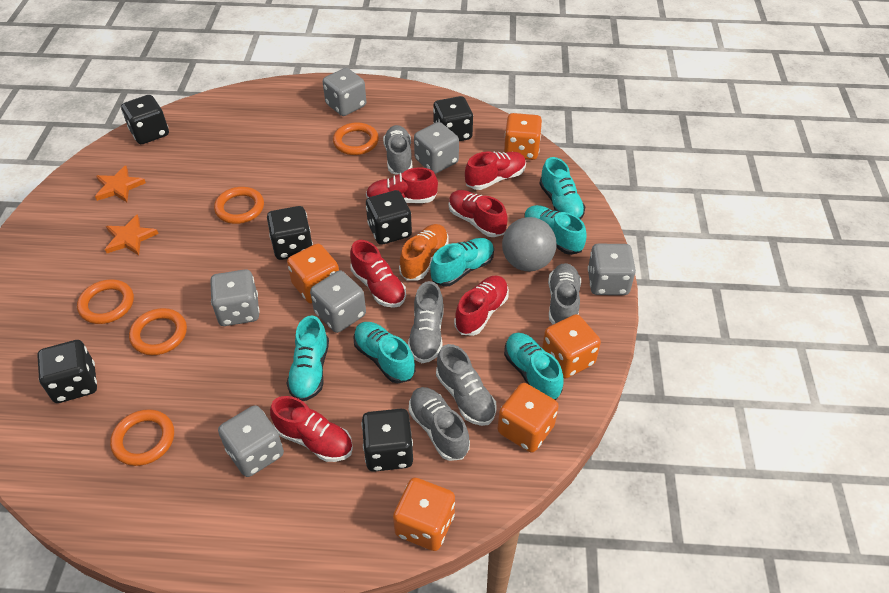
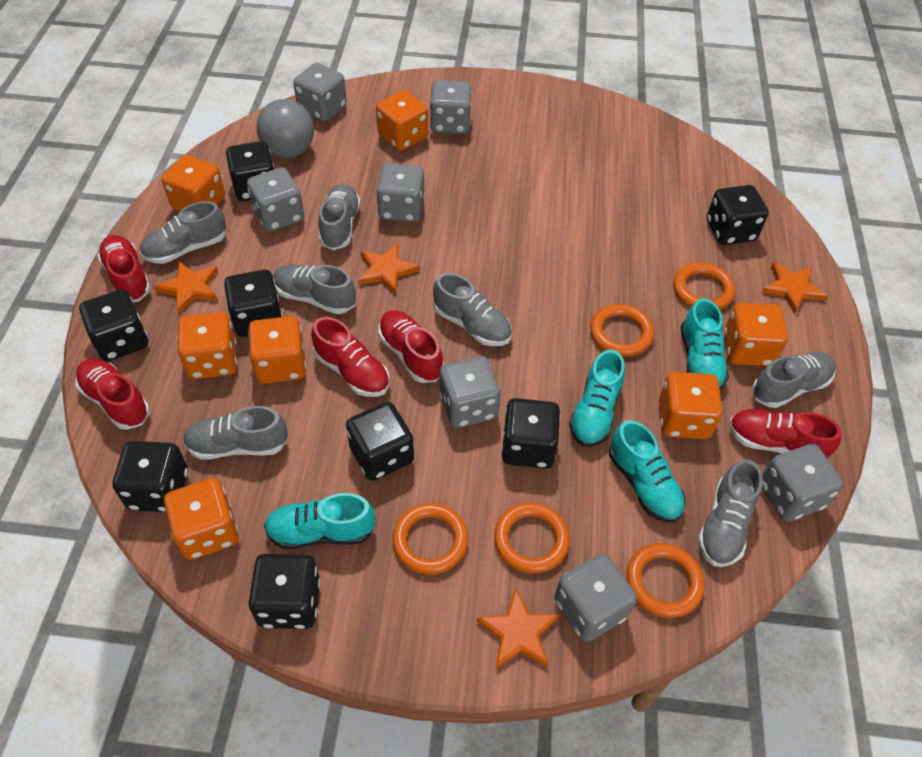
black dice: [37,340,97,403] [121,95,169,144] [267,206,313,260] [361,409,413,472] [366,190,412,245] [433,96,473,141] = 6 -> [79,289,148,361] [112,441,188,512] [224,270,283,337] [226,141,275,201] [248,554,321,629] [346,402,414,481] [501,398,560,469] [707,185,769,245] = 8
grey dice: [210,269,260,326] [218,405,284,477] [310,270,366,333] [323,68,366,116] [414,122,459,174] [588,244,636,295] = 6 -> [247,167,304,232] [293,63,347,122] [376,163,425,222] [430,80,472,134] [439,356,501,428] [554,553,637,642] [762,444,844,521] = 7
grey shoe: [383,125,412,175] [408,281,444,363] [409,387,470,461] [436,344,496,426] [548,263,581,324] = 5 -> [140,201,226,264] [183,406,288,460] [273,264,356,314] [319,183,361,250] [433,273,512,346] [698,459,763,567] [752,352,836,408] = 7
orange dice: [287,243,339,303] [393,478,455,551] [498,383,559,453] [504,113,542,160] [542,314,601,379] = 5 -> [162,155,225,211] [164,478,239,560] [177,312,237,379] [248,316,306,384] [376,90,428,151] [659,372,722,439] [724,303,788,366] = 7
orange shoe: [399,224,449,281] = 1 -> none = 0
orange star: [95,166,146,202] [105,214,159,256] = 2 -> [154,261,218,314] [358,243,419,294] [476,588,559,669] [761,262,828,314] = 4
red shoe: [270,396,353,462] [350,240,406,308] [366,168,438,203] [449,190,508,237] [454,276,509,336] [465,151,526,190] = 6 -> [75,359,150,430] [97,235,151,302] [311,317,390,397] [378,310,444,383] [729,409,842,458] = 5
turquoise shoe: [286,315,329,401] [353,322,415,383] [430,238,494,287] [504,333,563,400] [524,205,586,255] [539,157,585,219] = 6 -> [264,493,375,549] [569,350,625,447] [609,420,686,522] [680,298,729,389] = 4

